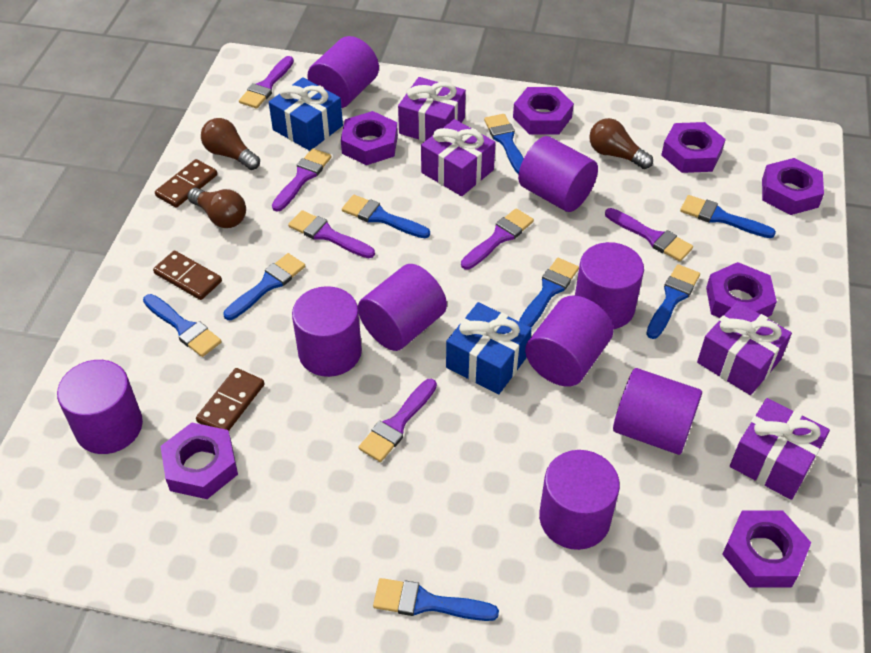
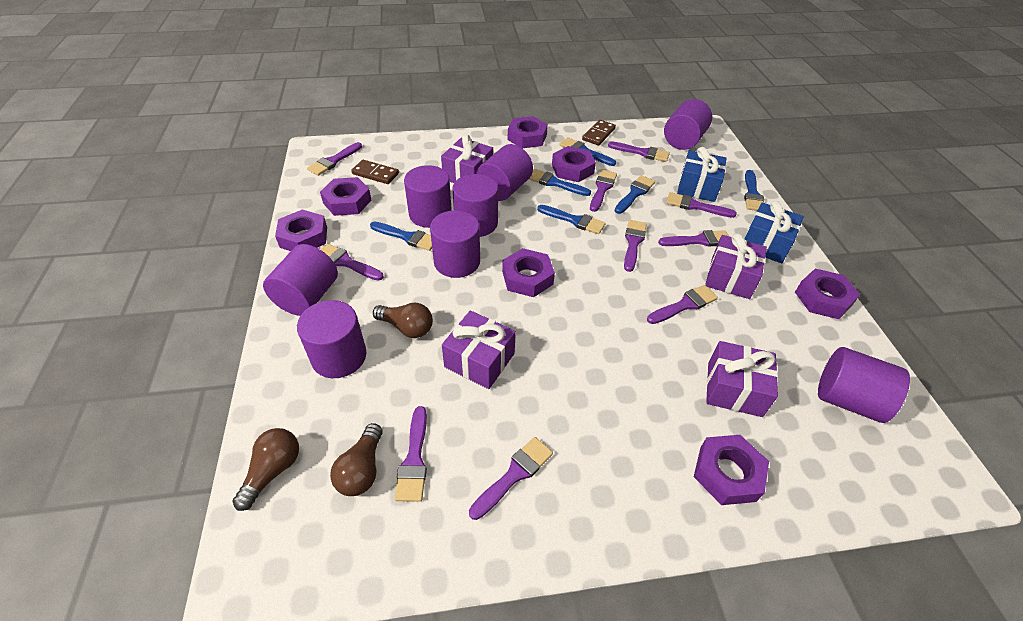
blue brush: [143,294,222,357] [223,253,305,320] [342,195,430,238] [373,578,499,621] [484,114,524,174] [519,258,579,327] [646,264,700,339] [680,195,776,238] = 8 -> [370,222,432,251] [529,169,591,196] [537,205,606,234] [559,137,616,166] [615,175,655,214] [744,170,764,211] = 6
brown domino: [153,251,222,300] [155,159,217,208] [196,368,264,431] = 3 -> [351,160,399,184] [582,120,616,145] = 2
purple brush: [239,56,294,109] [272,148,331,212] [288,210,375,258] [359,379,437,462] [461,208,534,270] [605,208,693,261] = 6 -> [307,142,362,176] [320,244,383,281] [394,406,427,502] [469,437,553,520] [590,170,617,212] [608,141,670,162] [624,220,647,272] [647,285,718,324] [658,230,729,247] [666,192,737,218] = 10
purple cylinder: [57,360,143,454] [292,286,362,377] [307,36,379,108] [358,264,447,351] [518,136,598,212] [525,295,613,387] [539,450,620,550] [575,242,644,329] [613,368,702,455] = 9 -> [263,244,338,316] [297,300,367,378] [404,165,452,228] [430,210,480,278] [452,174,498,237] [476,144,533,201] [664,99,712,150] [818,347,910,423] = 8

